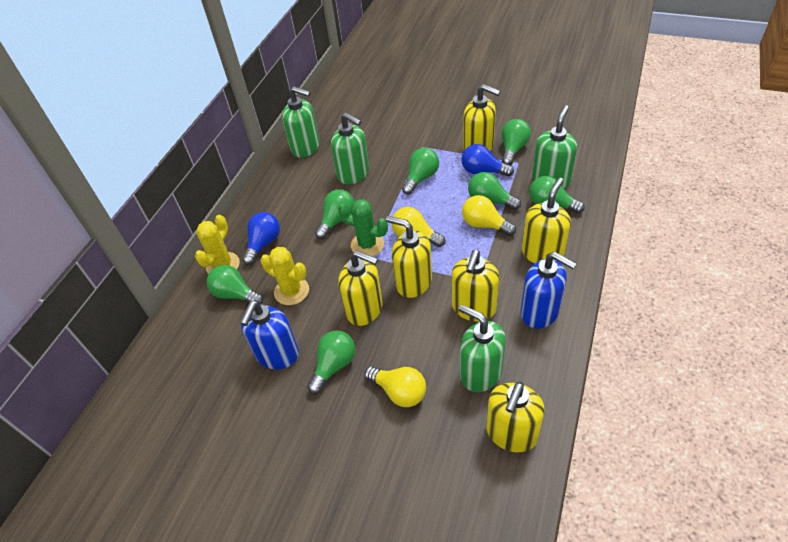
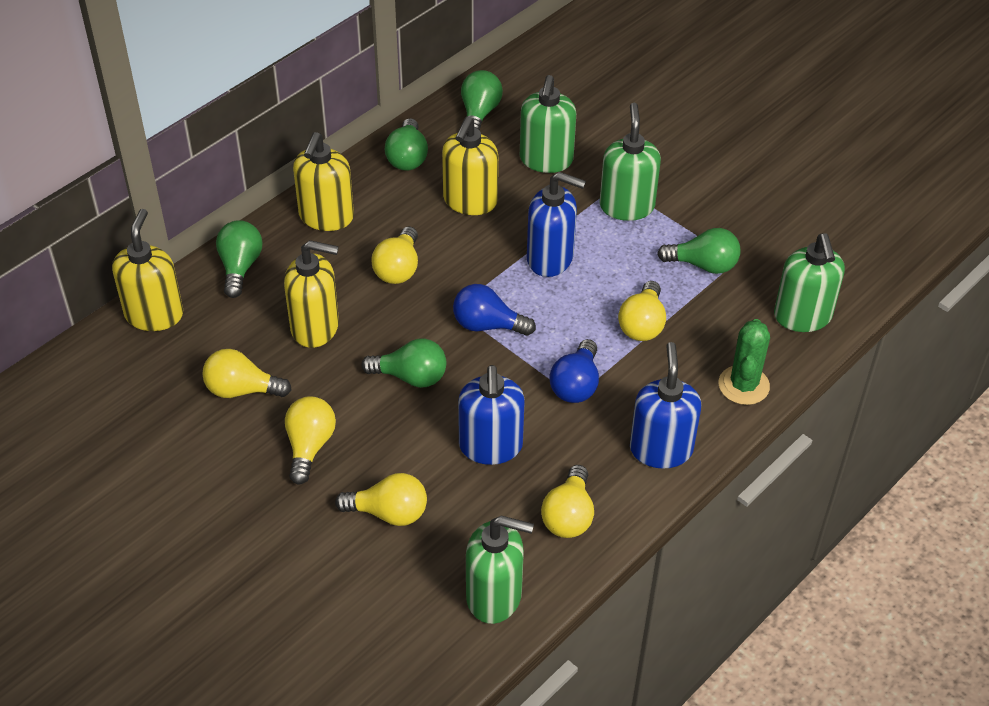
blue soap dispenser: [240,300,299,369] [521,252,577,329] = 2 -> [458,365,525,465] [527,172,586,277] [630,342,701,469] = 3
green light bulb: [207,265,263,305] [307,330,355,394] [315,189,355,239] [402,148,439,195] [468,172,521,210] [501,119,531,165] [529,176,585,214] = 7 -> [216,220,262,298] [361,339,447,388] [385,118,428,171] [461,70,503,131] [657,228,740,274] = 5
yellow cactus: [195,215,240,274] [261,247,309,305] = 2 -> none = 0
yellow light bulb: [365,366,426,407] [392,207,445,247] [462,195,516,236] = 3 -> [202,349,291,398] [285,396,336,484] [335,473,427,526] [371,227,418,284] [541,465,594,538] [618,281,666,341] = 6
yellow soap dispenser: [338,250,383,326] [386,216,432,298] [452,250,500,321] [463,84,501,151] [486,382,545,452] [522,178,571,264] = 6 -> [112,209,183,331] [284,240,339,348] [293,132,354,231] [442,116,498,215] = 4

